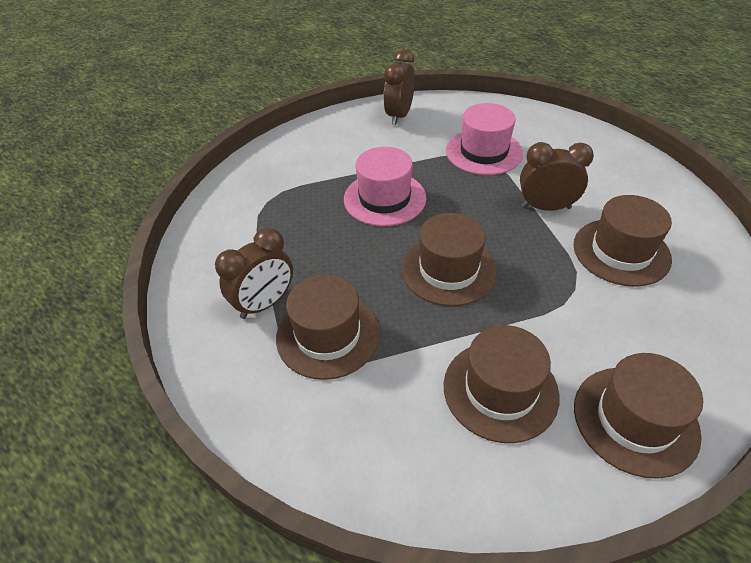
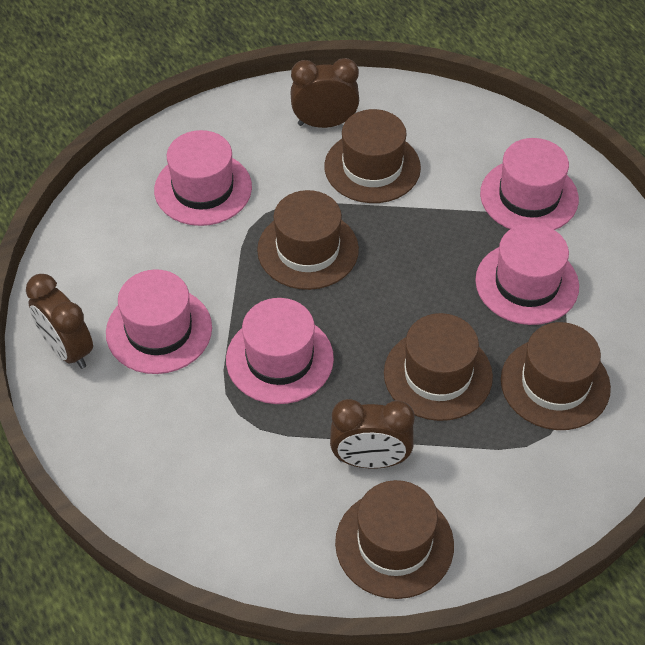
pink hat: [344,147,426,226] [446,103,523,175] = 2 -> [106,269,212,374] [154,130,252,226] [226,298,334,404] [475,223,579,325] [480,138,579,230] = 5

